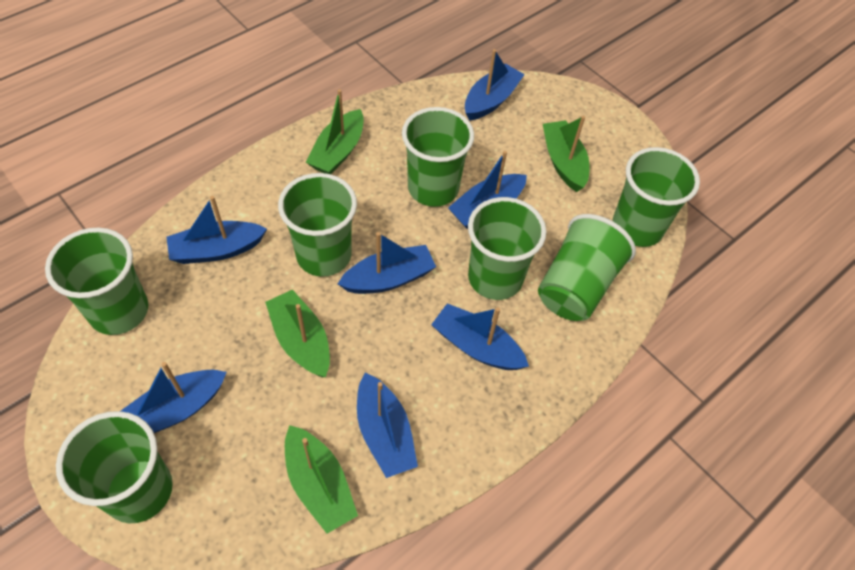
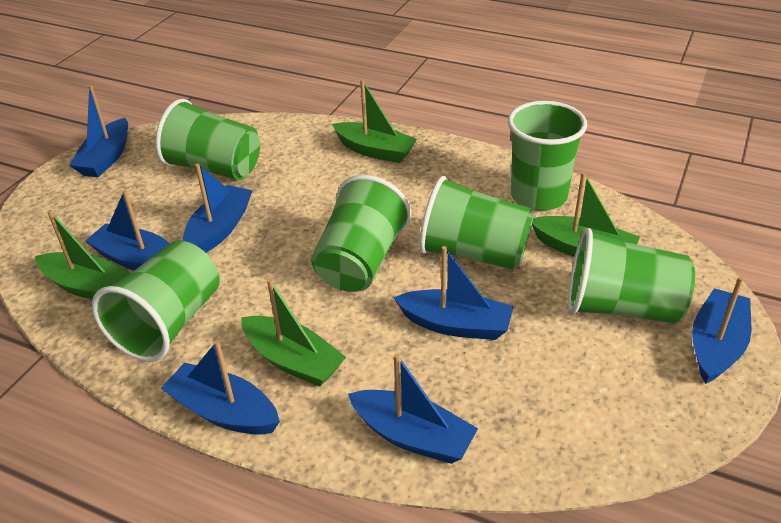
green cup: [45,227,148,335] [56,411,173,523] [278,173,357,277] [402,107,474,207] [468,197,546,300] [538,214,636,321] [612,147,700,247] = 7 -> [92,241,220,362] [156,99,260,180] [311,175,411,292] [419,176,534,269] [508,101,587,211] [568,228,695,324] = 6

